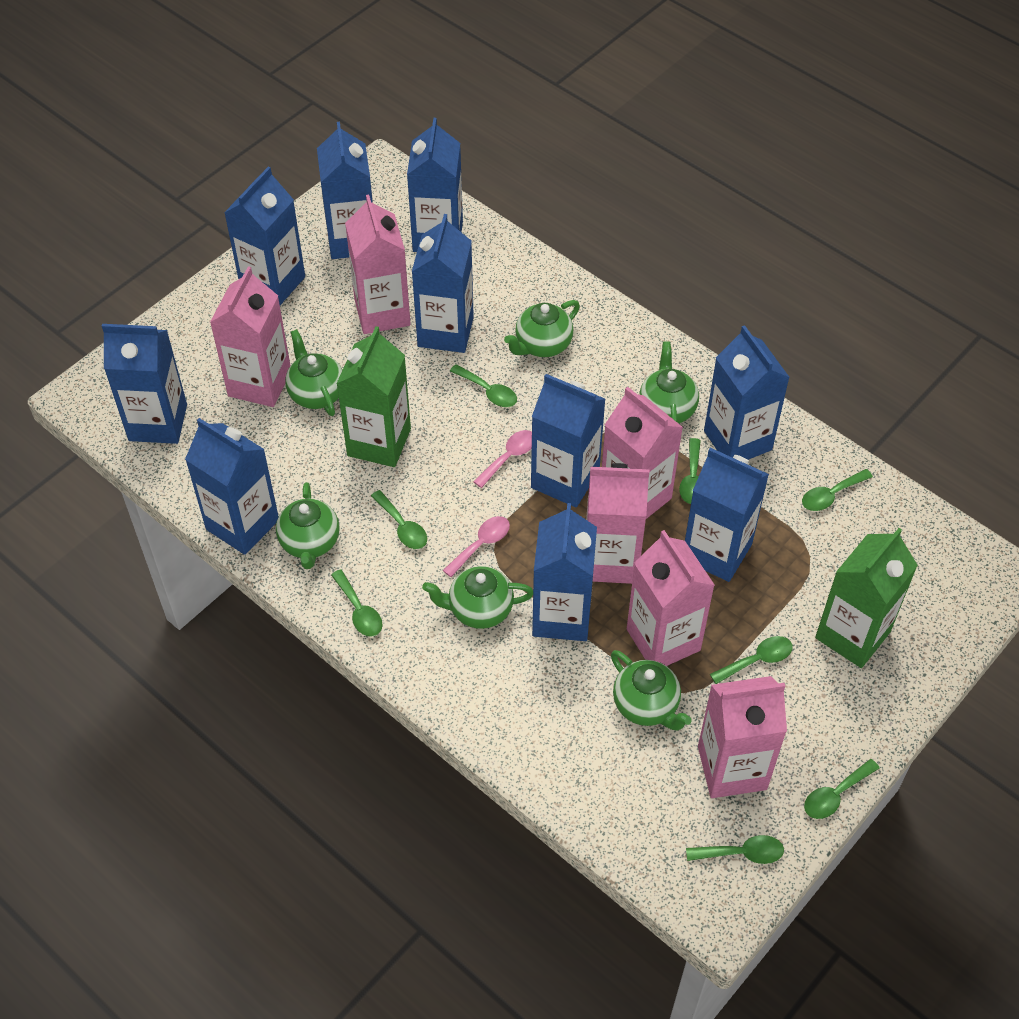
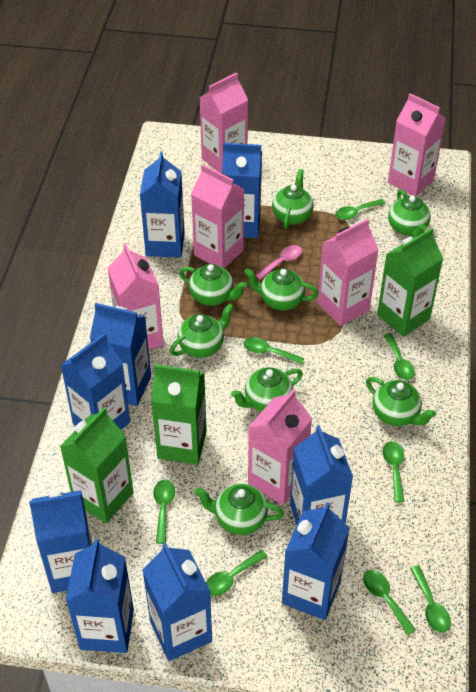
blue carton: [102,324,187,444] [185,418,279,555] [224,166,305,305] [317,121,373,259] [407,118,463,252] [412,214,474,353] [531,374,606,507] [532,503,597,641] [685,448,769,582] [704,325,790,460] = 10 -> [29,490,93,593] [60,333,130,430] [66,539,134,653] [90,303,151,406] [140,152,185,258] [142,543,212,661] [222,143,262,238] [282,502,350,620] [290,425,353,525] = 9
green carton: [336,326,411,467] [815,528,918,668] = 2 -> [60,407,133,523] [151,364,207,465] [377,228,443,337] = 3
green teapot: [276,482,340,569] [285,329,342,416] [422,566,533,629] [504,300,580,357] [611,650,692,730] [639,341,699,423] = 6 -> [170,303,234,358] [179,264,247,306] [195,484,284,535] [231,367,303,412] [244,268,319,310] [272,169,314,229] [366,377,436,426] [388,189,431,237] = 8
pink spoon: [443,516,510,577] [473,430,532,488] = 2 -> [255,245,302,280] = 1

